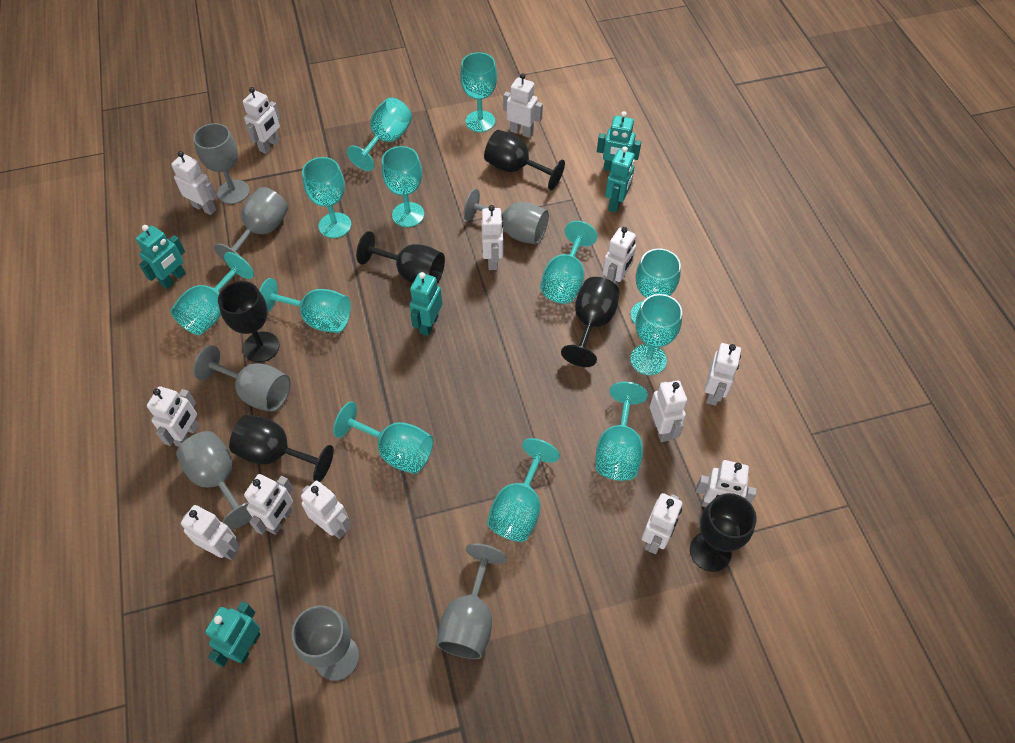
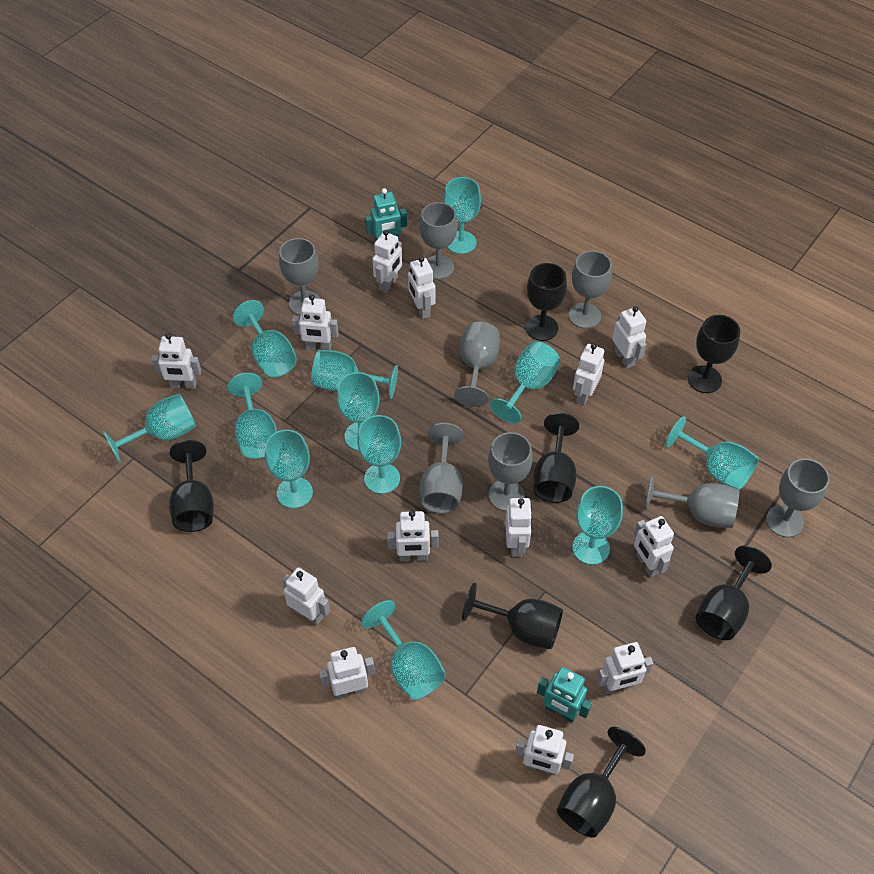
black goblet: [218,281,279,362] [229,414,334,482] [356,231,445,284] [484,130,565,190] [561,277,620,367] [690,493,756,572] = 6 -> [169,440,214,532] [462,583,563,649] [526,263,567,341] [533,413,579,503] [557,727,646,838] [688,315,740,393] [696,545,772,640] = 7
grey goblet: [176,431,252,530] [193,123,250,204] [193,345,291,412] [214,187,288,261] [291,605,359,681] [436,543,507,659] [464,189,549,245] = 7 -> [279,238,320,316] [419,202,458,280] [420,423,464,514] [454,322,500,407] [488,432,533,511] [569,251,612,328] [645,474,739,528] [766,458,830,537] = 8
turquoise robot: [136,225,186,289] [205,601,260,667] [410,272,442,336] [597,111,641,171] [605,147,635,213] = 5 -> [365,188,407,242] [537,667,592,722] = 2

